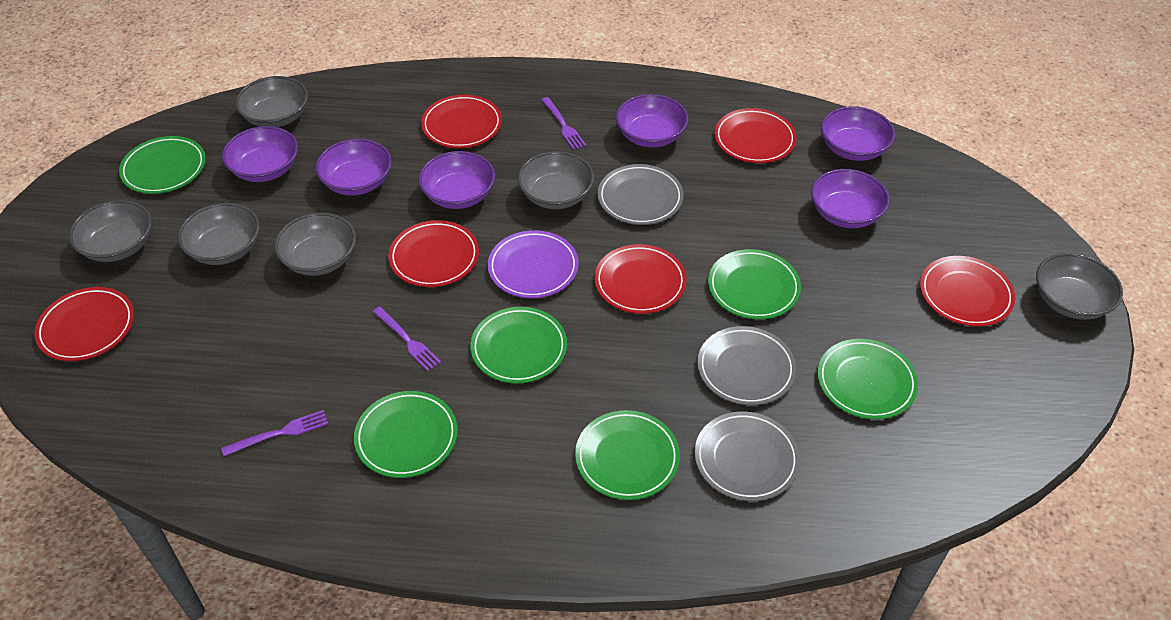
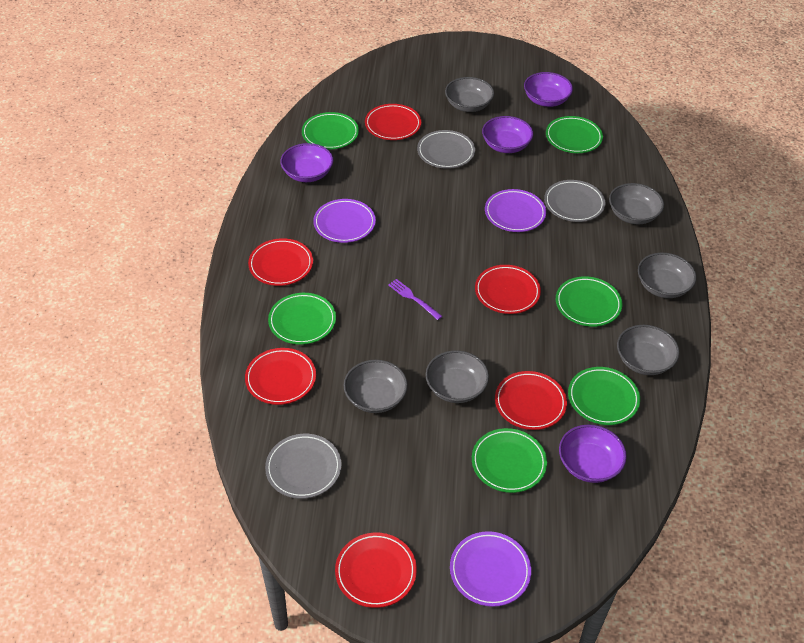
purple bowl: [222,126,298,182] [315,139,392,196] [418,151,495,209] [616,94,688,148] [811,169,890,228] [821,106,895,161] = 6 -> [280,143,333,182] [482,116,533,153] [524,72,573,107] [559,425,627,483] = 4
purple fork: [221,410,328,456] [373,307,441,371] [541,97,586,150] = 3 -> [388,279,442,320] = 1
purple plate: [488,230,579,298] = 1 -> [313,199,376,243] [450,531,531,607] [485,189,546,232] = 3

